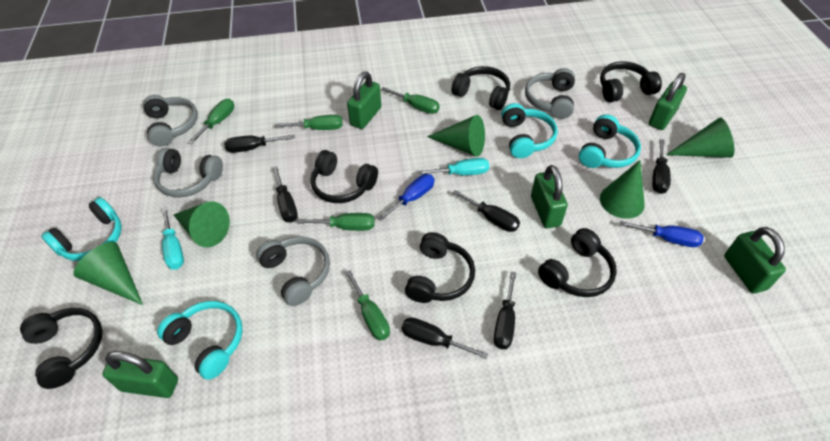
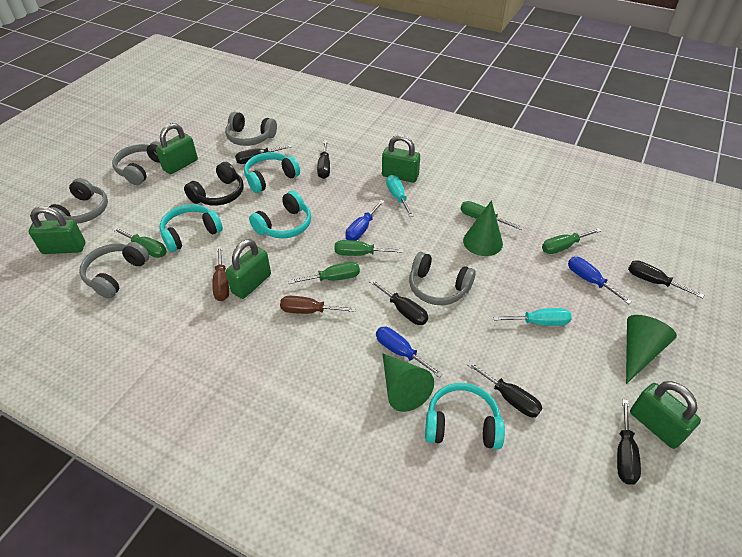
black headphones: [20,308,102,389] [311,150,378,203] [405,232,475,303] [451,66,510,110] [538,228,617,297] [600,61,662,102] = 6 -> [184,162,244,206] = 1
blue screwdriver: [377,174,434,221] [620,221,704,247] = 2 -> [345,200,385,241] [376,327,443,378] [568,257,632,304] = 3
brown screwdriver: none = 0 -> [212,246,229,301] [280,296,356,314] = 2
green cone: [73,242,143,305] [173,201,230,247] [427,115,485,157] [600,160,645,219] [666,117,734,158] = 5 -> [383,354,434,412] [463,200,503,256] [626,315,677,384] = 3
grey headphones: [143,95,198,146] [153,148,223,198] [256,237,330,306] [525,68,575,119] = 4 -> [44,178,108,224] [79,242,149,299] [112,141,161,185] [225,112,277,146] [409,252,476,305] = 5

